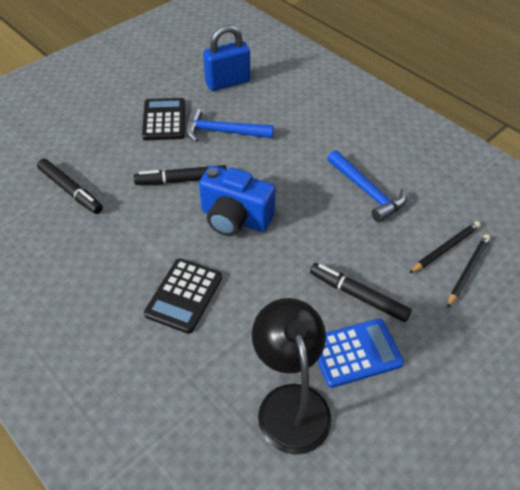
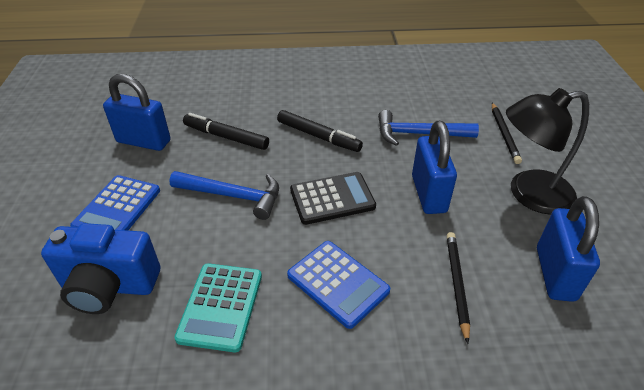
black calculator: [142,98,185,140] [144,258,222,334] = 2 -> [290,172,376,225] = 1
black marker: [37,159,103,214] [134,165,227,185] [310,263,412,322] = 3 -> [183,113,269,150] [277,110,363,152] = 2
blue calculator: [317,318,404,388] = 1 -> [70,175,160,230] [287,241,390,329] = 2
blue padlock: [203,25,250,91] = 1 -> [103,74,171,151] [412,121,457,214] [537,196,600,302] = 3
turquoise calculator: none = 0 -> [174,263,262,353] = 1

